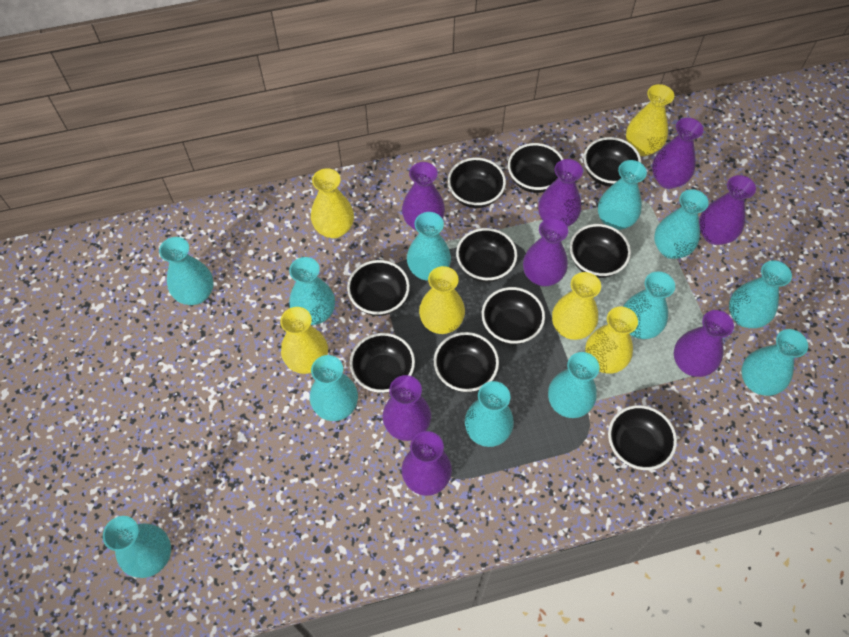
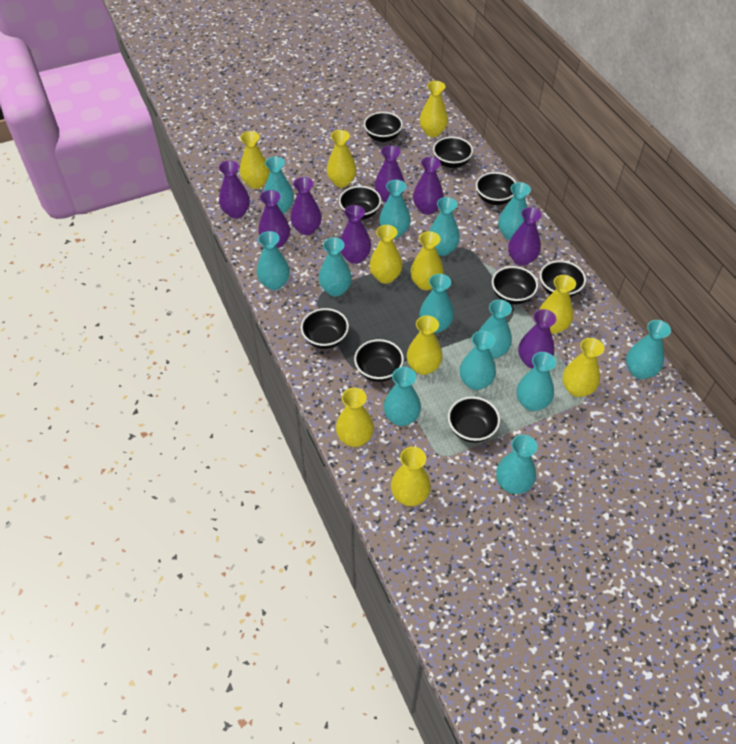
black bowl: [347,260,410,316] [349,333,415,393] [434,332,499,392] [448,157,506,208] [456,228,517,282] [482,287,545,345] [508,143,563,193] [570,224,631,278] [583,137,641,187] [608,405,677,470] = 10 -> [301,308,349,349] [339,186,381,220] [354,339,404,382] [364,112,403,142] [433,137,473,168] [448,396,500,443] [476,172,516,205] [492,266,538,304] [540,260,586,297] = 9
turquoise vase: [103,516,171,578] [159,237,214,305] [289,257,335,325] [310,355,358,421] [407,212,451,281] [465,381,514,447] [548,352,599,418] [598,160,647,230] [623,271,675,339] [654,189,709,259] [729,260,792,328] [741,329,808,396] = 12 -> [257,231,290,290] [264,156,294,214] [319,237,352,296] [379,180,411,238] [384,367,421,426] [419,274,454,333] [429,197,460,256] [460,331,496,390] [479,299,512,359] [496,435,537,494] [498,182,531,240] [517,352,556,411] [626,320,671,379] = 13
yellow vase: [280,307,328,374] [311,168,354,239] [419,266,465,334] [552,272,601,340] [585,307,638,374] [626,84,674,156] = 6 -> [240,131,270,189] [327,130,356,187] [336,388,374,447] [370,225,403,284] [391,447,431,506] [407,315,443,375] [411,231,444,290] [420,81,448,137] [539,275,576,334] [562,338,604,397] = 10

